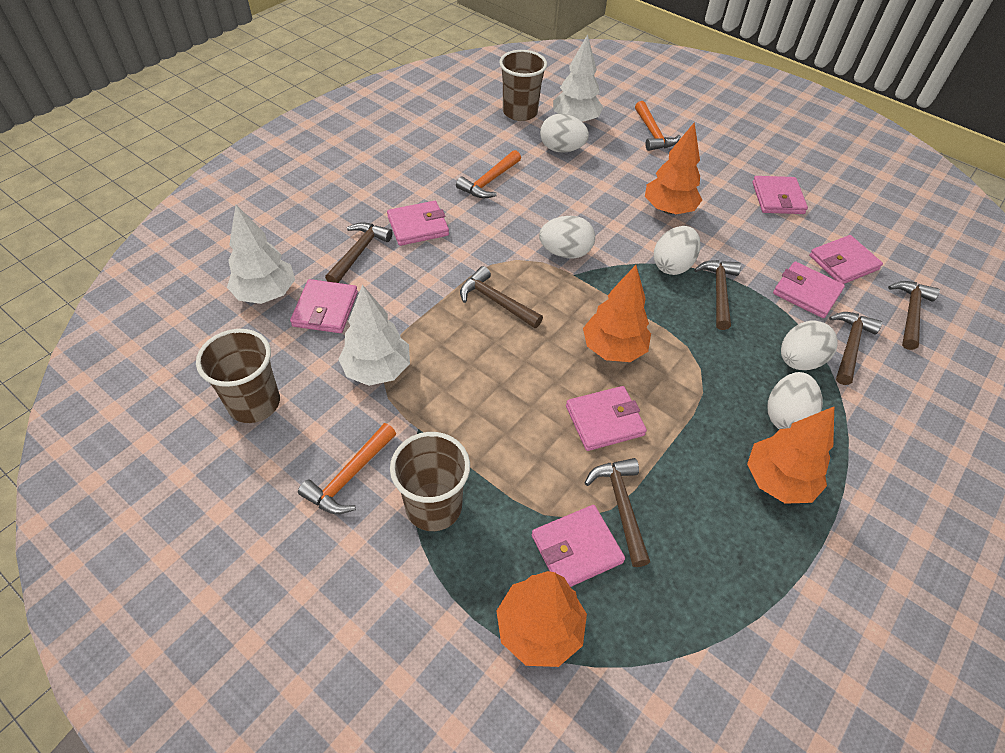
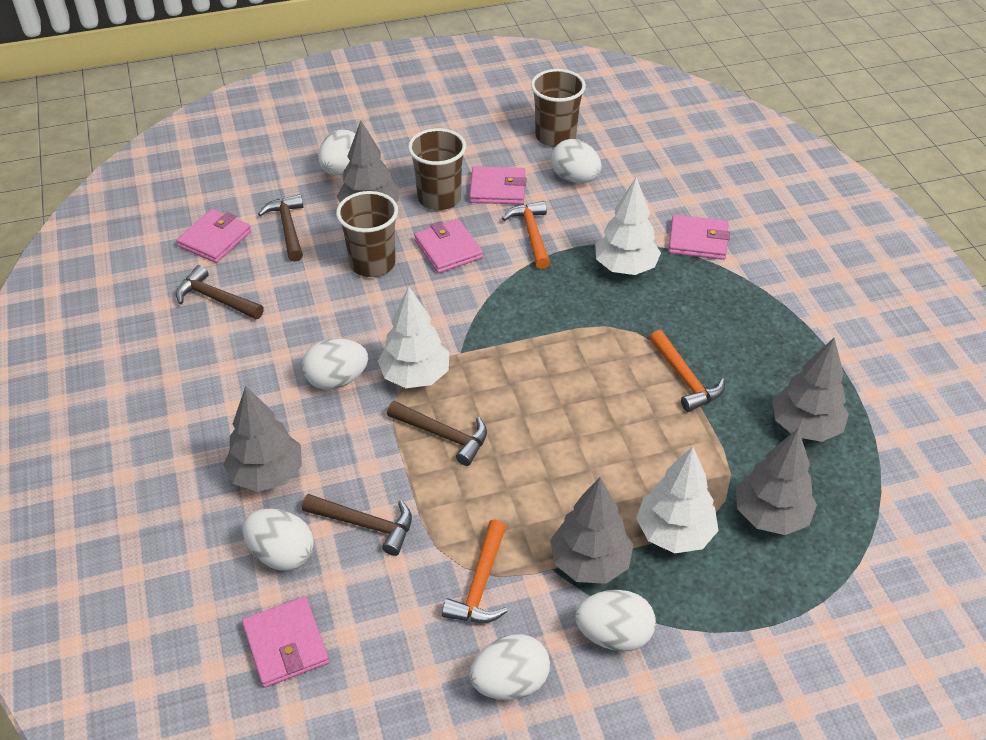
brown hammer: [325,222,393,283] [460,266,543,328] [585,458,650,567] [694,260,741,330] [829,312,882,385] [888,281,940,350] = 6 -> [176,265,264,319] [258,194,303,262] [302,494,412,556] [387,401,487,466] = 4
grey tree: none = 0 -> [223,386,302,492] [336,121,399,202] [550,477,634,584] [736,428,817,535] [773,338,849,442] = 5
orange tree: [497,571,587,667] [583,265,651,362] [645,122,702,214] [747,407,834,504] = 4 -> none = 0
pink wallet: [290,279,358,333] [387,201,449,246] [532,505,625,587] [566,386,647,451] [752,176,808,214] [773,261,845,318] [809,235,883,284] = 7 -> [176,209,251,263] [242,596,329,688] [414,219,483,273] [469,166,527,205] [668,215,730,260] = 5
white egg: [539,216,595,259] [540,114,589,153] [654,226,700,275] [768,372,823,429] [781,321,838,370] = 5 -> [243,508,314,570] [302,338,368,390] [318,130,355,175] [469,634,550,700] [551,139,602,183] [575,590,656,652] = 6

